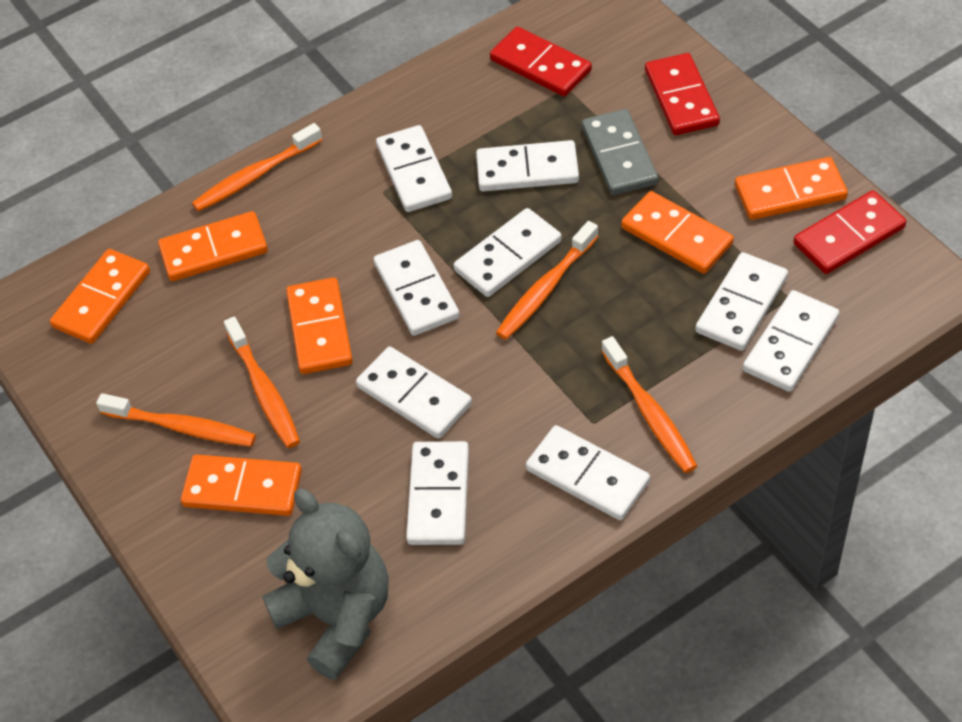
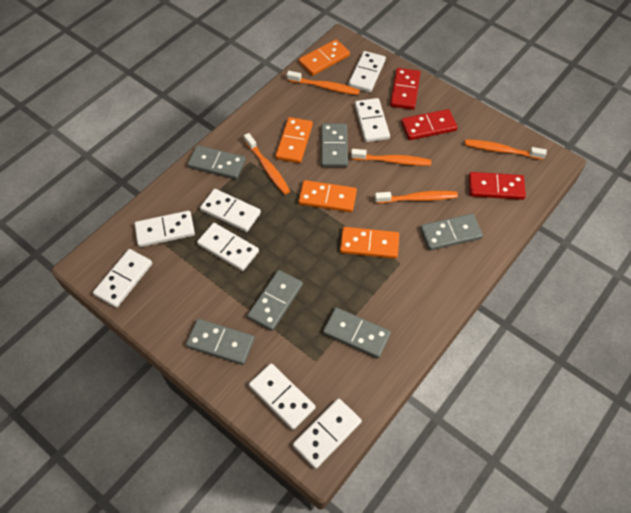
grey domino: [582,109,658,195] = 1 -> [186,319,255,365] [187,145,246,180] [247,270,303,331] [321,123,348,167] [323,307,391,358] [420,214,483,251] = 6
grey teddy bear: [262,489,389,680] = 1 -> none = 0
orange domino: [50,249,150,344] [158,211,268,281] [181,454,302,516] [286,277,353,374] [621,191,734,274] [735,157,848,220] = 6 -> [276,117,313,163] [298,180,357,212] [299,39,350,76] [340,227,399,259] = 4
white domino: [356,347,472,439] [374,240,460,336] [376,125,452,212] [406,441,469,545] [454,208,562,297] [476,140,579,191] [526,425,650,520] [695,252,788,351] [743,290,839,392] = 9 -> [93,249,152,308] [135,211,195,247] [197,223,259,271] [200,189,261,232] [249,363,316,430] [293,399,362,469] [348,51,386,92] [355,98,390,142] = 8

